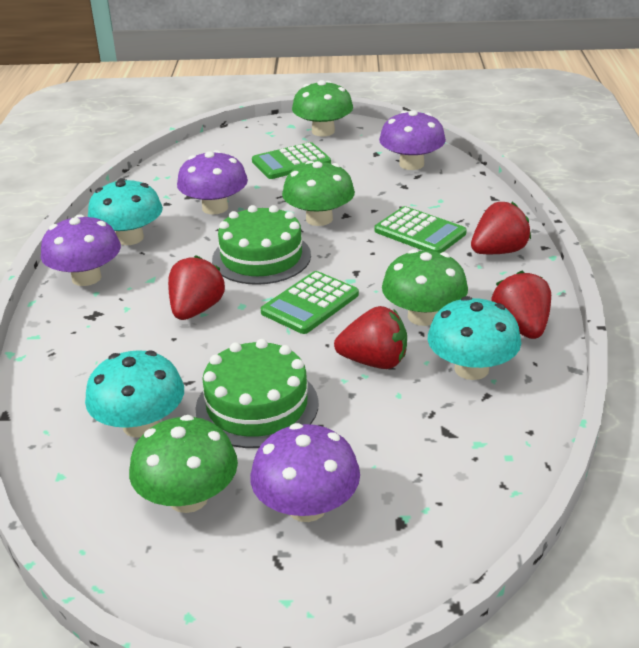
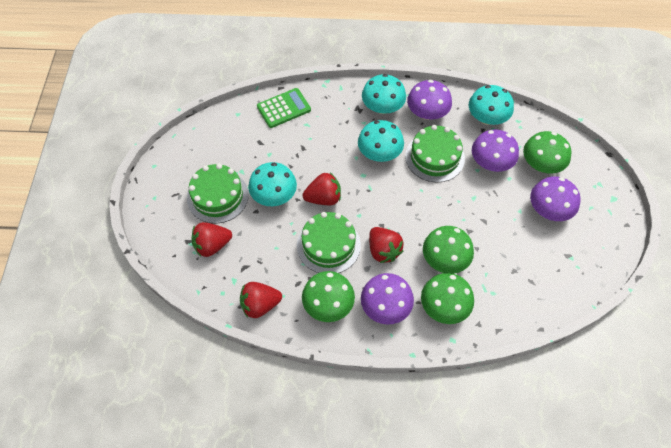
green cake: [195,339,319,448] [212,205,311,285] = 2 -> [187,163,249,224] [297,212,361,273] [405,125,465,182] = 3
green calculator: [252,142,331,179] [261,271,359,334] [374,206,467,253] = 3 -> [257,88,311,128] = 1
turquoise mushroom: [85,350,184,437] [88,178,163,245] [428,296,521,380] = 3 -> [248,162,297,206] [358,120,404,162] [362,74,406,114] [469,85,514,125] = 4

